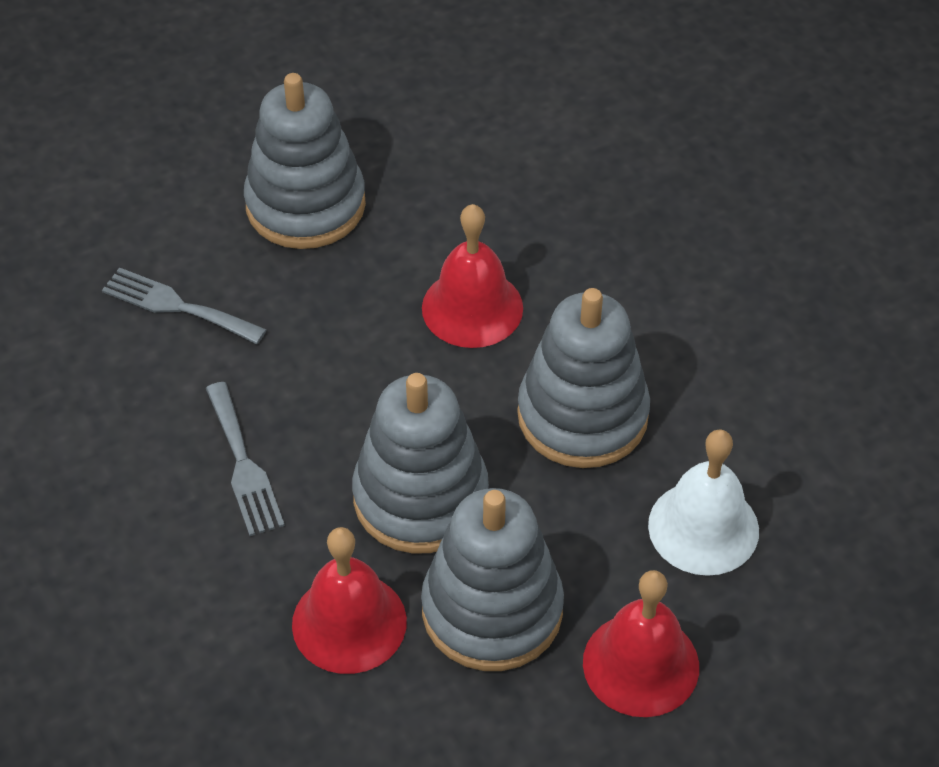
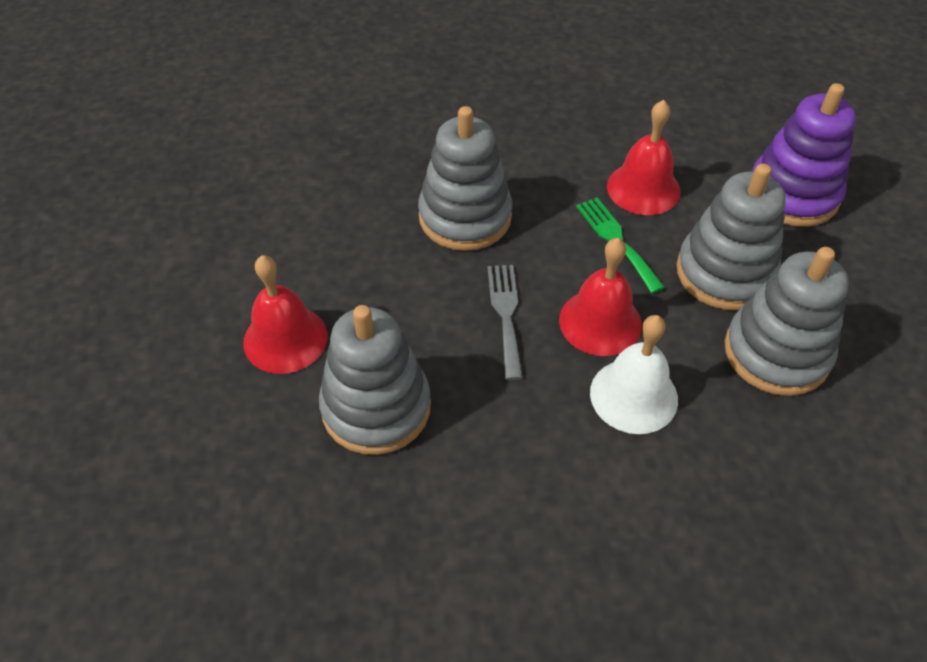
green fork: none = 0 -> [576,197,665,293] = 1
grey fork: [102,267,267,344] [206,382,285,536] = 2 -> [487,265,523,380] = 1
purple stacking toy: none = 0 -> [752,83,856,227] = 1

